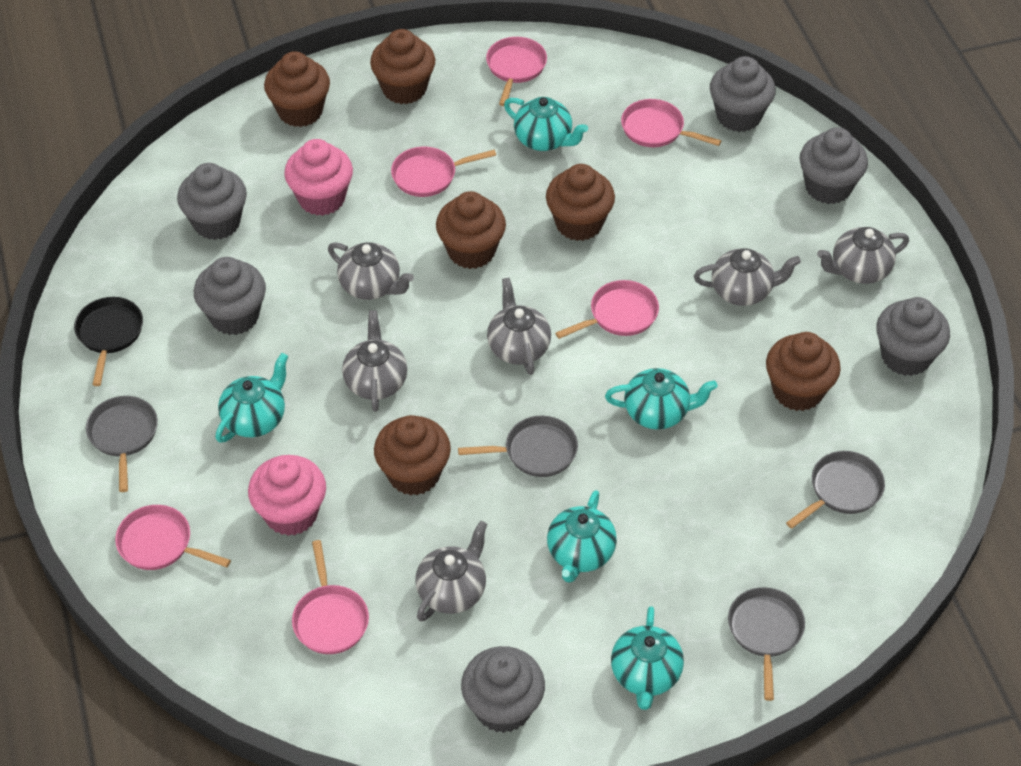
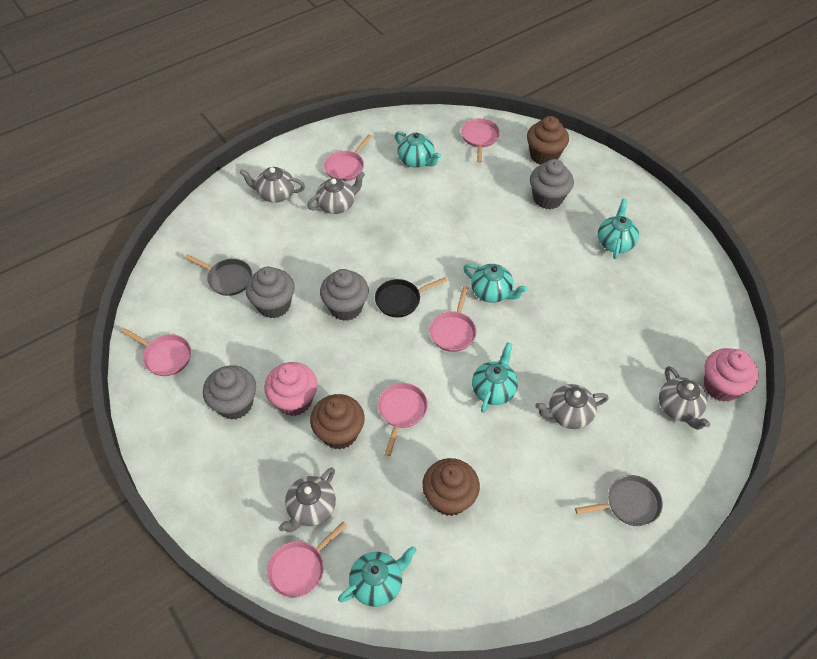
brown cupcake: [264,51,330,127] [370,29,435,104] [374,415,451,496] [436,191,506,269] [546,164,615,241] [766,332,841,411] = 6 -> [310,394,365,450] [422,458,480,516] [527,116,569,165] = 3
grey cupcake: [177,163,247,240] [194,257,266,335] [461,646,545,733] [710,56,776,132] [800,128,868,204] [876,297,950,376] = 6 -> [203,365,256,420] [246,267,295,318] [320,269,369,321] [530,159,574,209] = 4
grey pan: [86,396,158,492] [458,416,578,477] [728,587,805,701] [786,451,885,529] = 4 -> [185,254,252,296] [575,475,663,526] = 2
grey teapot: [328,242,414,300] [342,310,408,412] [415,521,487,622] [487,278,551,375] [694,248,801,306] [817,227,909,284] = 6 -> [240,167,305,203] [279,467,336,532] [307,172,365,214] [535,384,609,429] [659,366,710,430] = 5

